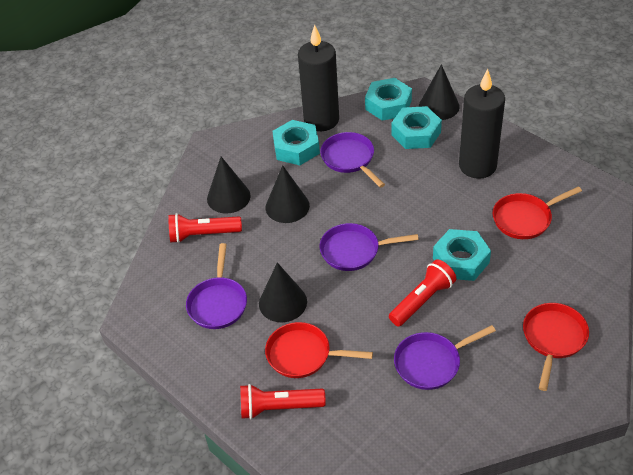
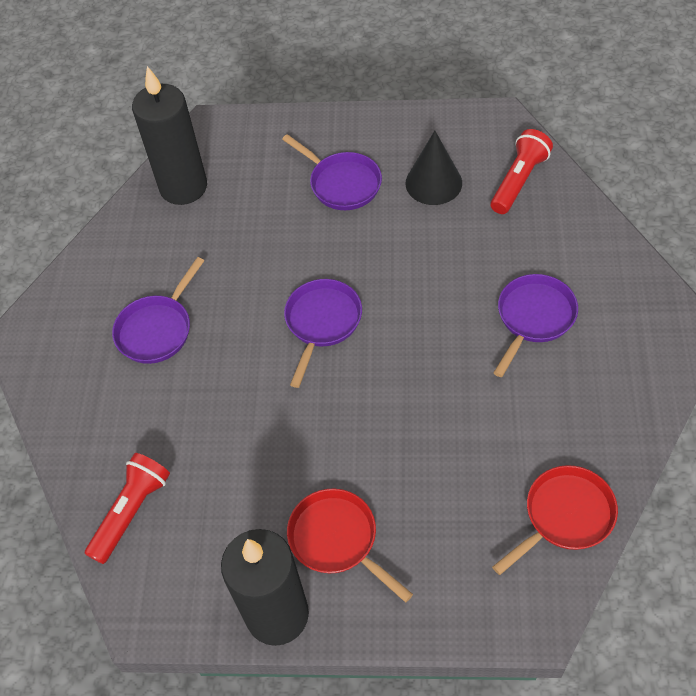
black cone: [207,157,251,214] [259,262,307,322] [266,165,310,223] [419,64,460,120] = 4 -> [406,131,462,205] = 1
red flashlight: [168,213,242,243] [240,384,326,419] [389,259,457,326] = 3 -> [85,453,170,564] [490,129,553,214] = 2
red pan: [265,322,373,378] [493,186,582,239] [523,303,589,391] = 3 -> [287,489,413,602] [492,465,618,575] = 2
turquoise nut: [272,120,320,165] [365,78,412,121] [391,106,442,149] [433,229,491,281] = 4 -> none = 0

